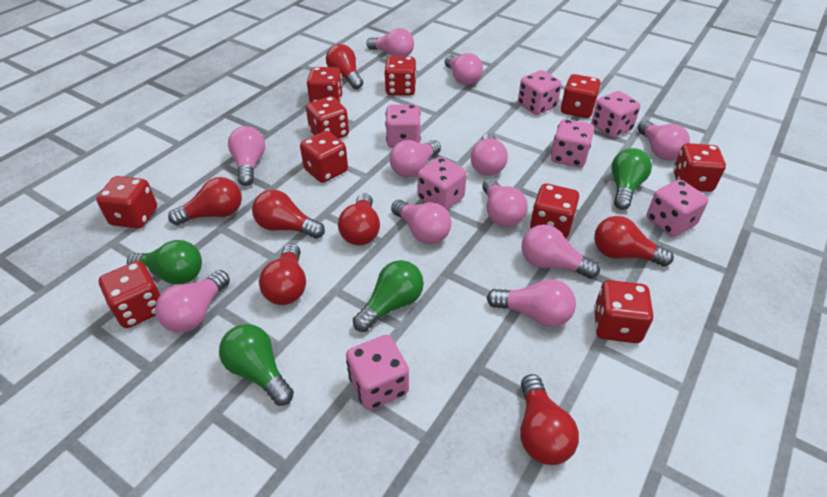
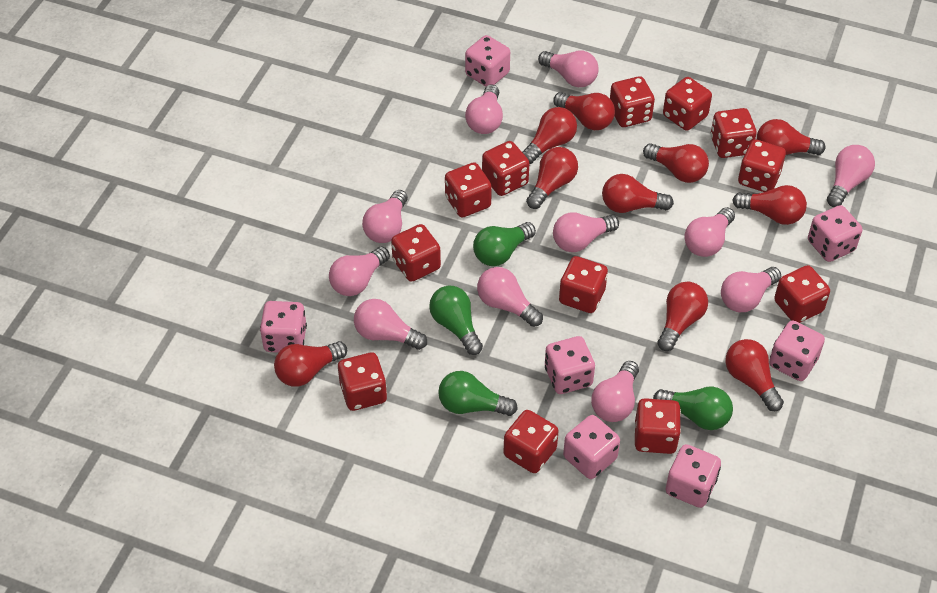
red dice: [96,176,157,229] [99,261,161,328] [300,131,348,183] [306,96,349,139] [307,67,343,102] [384,56,416,96] [530,184,579,238] [561,74,601,118] [594,280,653,343] [673,143,726,192] = 10 -> [338,352,387,411] [391,224,441,282] [445,163,492,217] [482,141,529,196] [503,410,559,473] [559,256,608,313] [610,76,655,127] [635,398,681,454] [663,77,712,131] [711,108,757,158] [738,139,786,192] [774,265,830,323] = 12
red light bulb: [168,177,242,225] [252,190,325,239] [259,243,306,305] [326,44,363,89] [338,193,380,245] [520,374,579,465] [594,216,674,267] = 7 -> [274,341,347,387] [522,107,577,164] [526,147,578,209] [553,92,615,130] [602,174,674,213] [643,143,709,183] [657,282,708,351] [725,339,784,411] [732,185,807,225] [757,119,826,155] = 10

